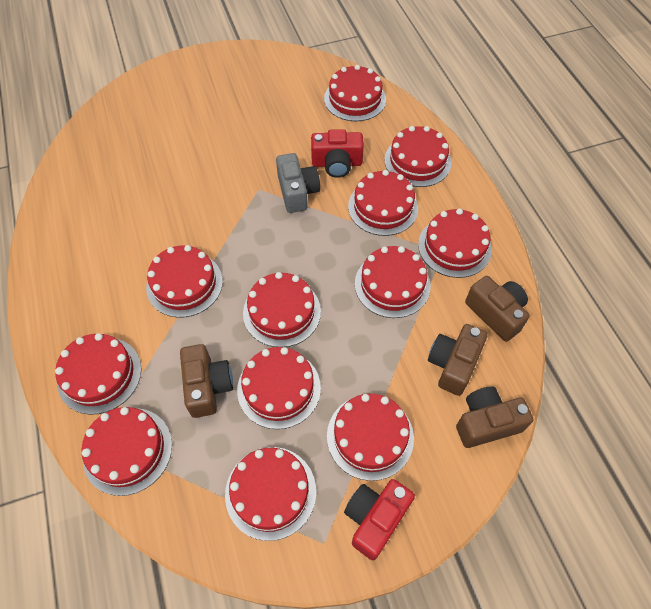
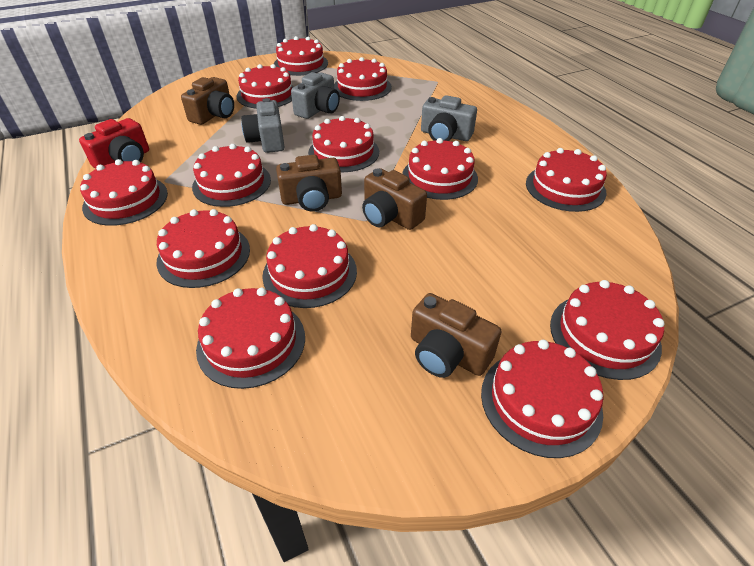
grey camera: [276,153,320,213] = 1 -> [241,98,285,153] [291,72,340,119] [421,95,477,141] = 3
red cake: [55,333,141,415] [82,407,172,496] [146,245,223,318] [225,447,316,541] [237,347,321,429] [243,272,321,347] [324,65,386,121] [327,393,414,481] [348,170,418,236] [355,246,431,318] [384,126,451,187] [418,208,492,278] = 12 -> [80,159,168,226] [156,209,250,288] [192,144,271,207] [196,288,305,389] [236,64,294,109] [262,224,357,308] [274,36,328,76] [308,116,379,172] [334,57,392,101] [402,138,478,200] [481,340,603,458] [526,148,607,212] [550,280,665,380] = 13
red camera: [311,129,364,178] [344,479,415,560] = 2 -> [79,118,149,169] = 1

